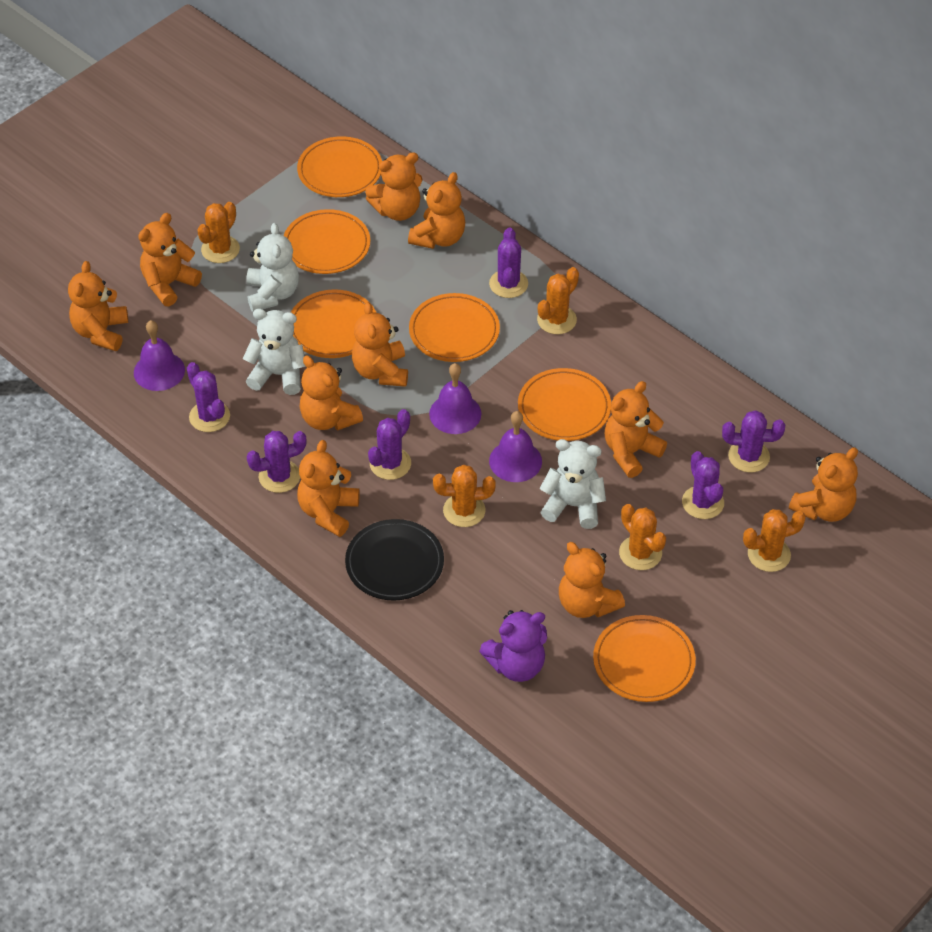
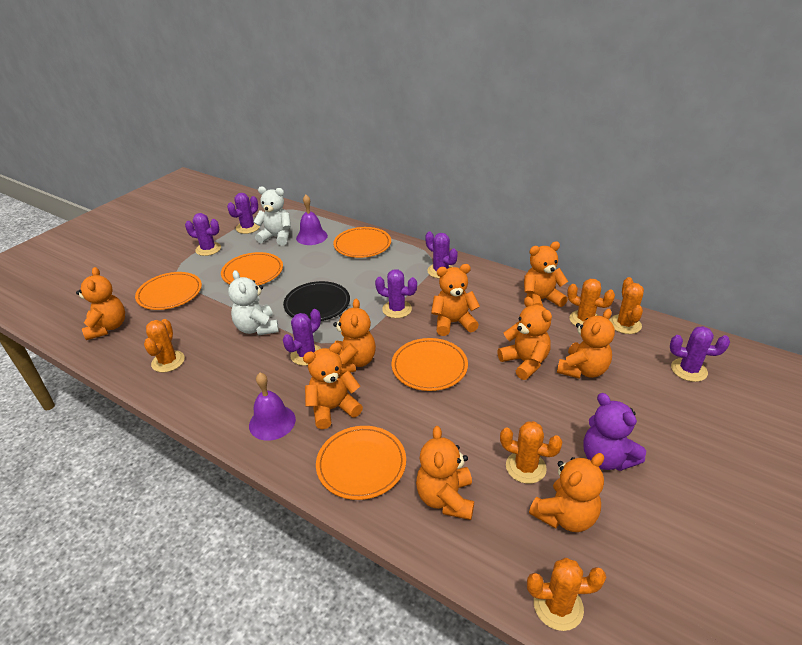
orange plate: [284,209,371,274] [291,289,376,358] [297,136,382,197] [409,293,500,362] [518,368,611,441] [593,615,696,702] = 6 -> [135,272,202,310] [221,252,283,286] [316,426,406,500] [333,227,391,258] [392,338,468,391] = 5
orange teddy bear: [68,261,128,351] [138,213,202,307] [297,440,360,537] [299,355,363,431] [352,302,408,387] [365,152,423,221] [408,172,465,249] [559,542,625,618] [605,381,667,478] [789,447,858,522] = 10 -> [76,267,125,340] [303,343,363,429] [333,298,376,374] [416,426,474,520] [431,264,480,336] [497,297,552,380] [524,241,568,307] [529,453,604,532] [557,309,615,379] = 9
purple bell: [134,320,185,391] [429,363,481,434] [489,411,542,482] = 3 -> [249,373,296,441] [296,195,328,245] = 2
white teddy bear: [243,309,306,395] [246,223,299,312] [539,439,606,529] = 3 -> [228,270,279,335] [254,186,291,246] = 2

